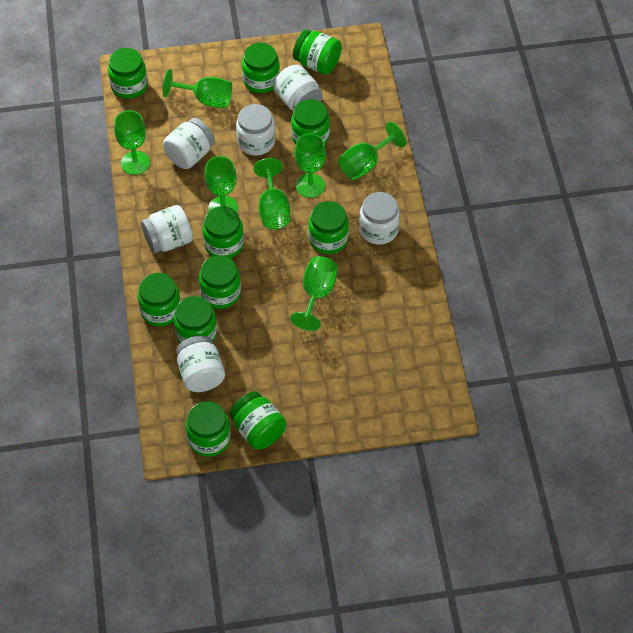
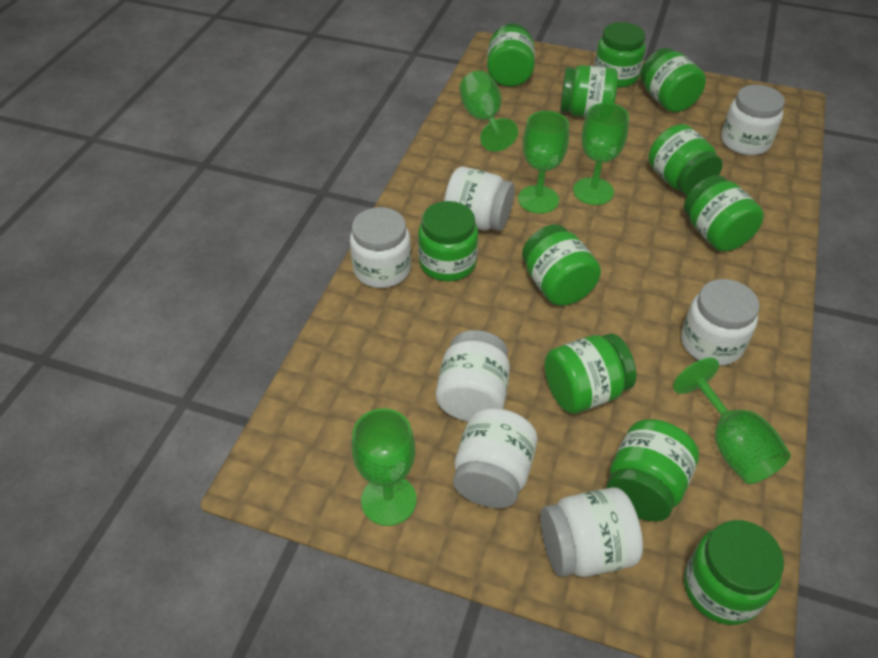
green goblet: [114,110,150,175] [162,69,232,108] [205,156,238,212] [253,158,290,229] [290,256,338,331] [295,133,326,198] [338,122,406,180] = 7 -> [352,408,417,526] [459,70,518,152] [518,111,569,214] [573,103,629,205] [673,358,791,484] = 5
white jar: [141,205,193,253] [163,118,215,169] [176,335,225,392] [236,104,275,155] [273,65,323,111] [359,192,400,245] = 6 -> [350,207,411,288] [436,330,510,421] [444,167,515,231] [453,408,537,508] [541,487,643,577] [681,279,760,366] [721,85,785,155] = 7

